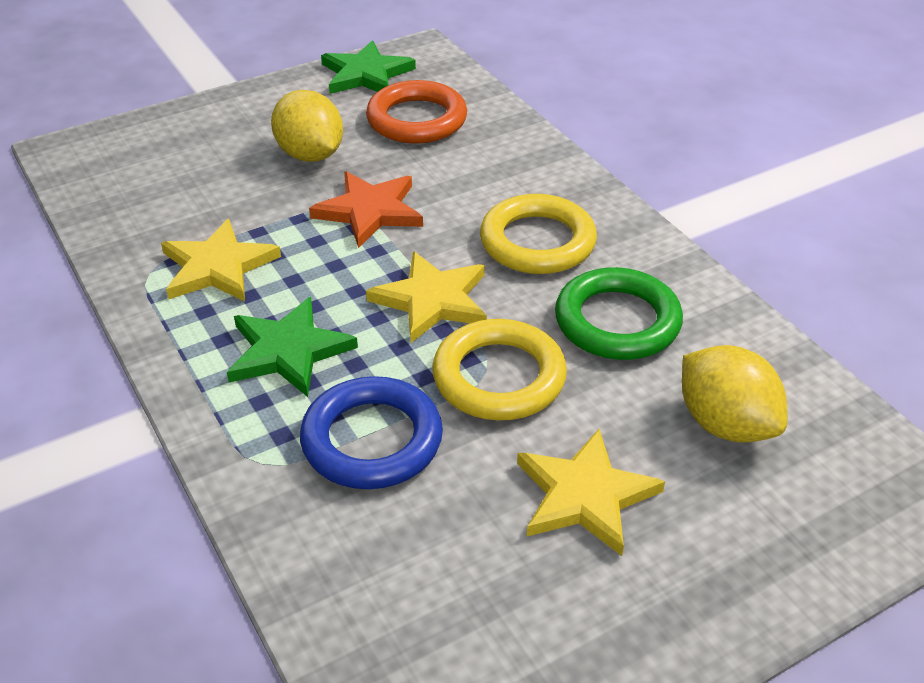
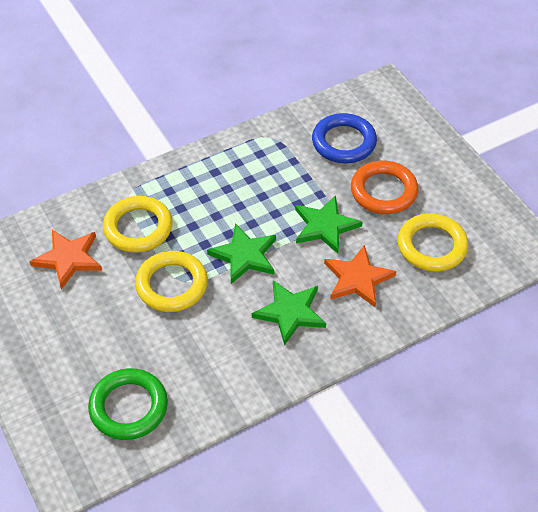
green star: [227,297,358,397] [321,40,416,94] = 2 -> [207,223,276,284] [252,280,326,346] [295,195,363,254] = 3
orange star: [309,171,423,248] = 1 -> [29,230,102,289] [324,245,396,307] = 2
yellow lemon: [271,90,343,162] [682,345,787,443] = 2 -> none = 0
yellow ring: [432,319,567,421] [480,194,597,274] = 2 -> [103,196,173,253] [135,251,208,312] [398,213,468,271] = 3
yellow star: [161,219,281,302] [366,251,487,343] [517,429,665,556] = 3 -> none = 0

